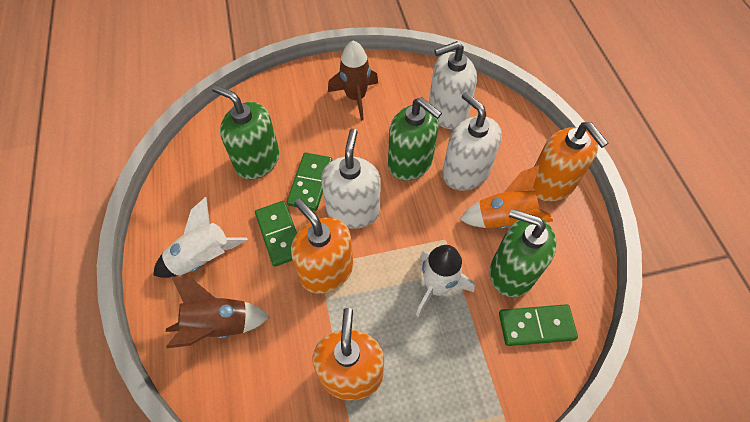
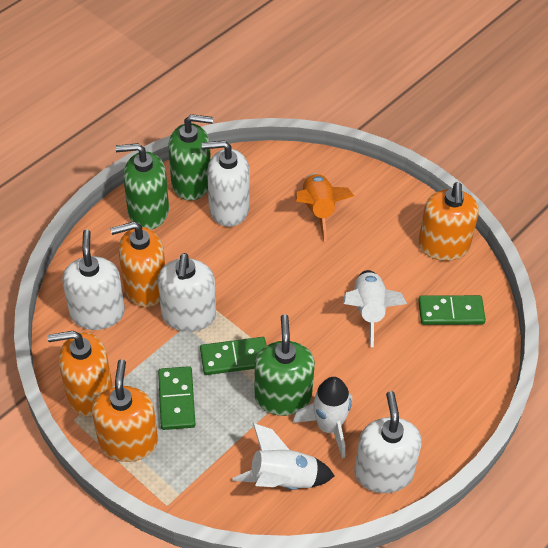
brown rocket: [166,276,269,348] [328,40,378,121] = 2 -> none = 0
orange soap dispenser: [291,198,353,293] [312,308,384,401] [532,122,608,202] = 3 -> [47,331,113,416] [92,359,158,462] [110,221,165,307] [418,182,479,261] = 4
white rocket: [154,197,248,278] [416,245,475,317] = 2 -> [233,423,334,490] [293,377,352,458] [343,270,407,347] = 3
white soap dispenser: [321,128,381,229] [429,41,477,129] [442,92,502,191] = 3 -> [62,229,125,330] [158,253,216,332] [202,140,250,227] [355,391,422,493] = 4

